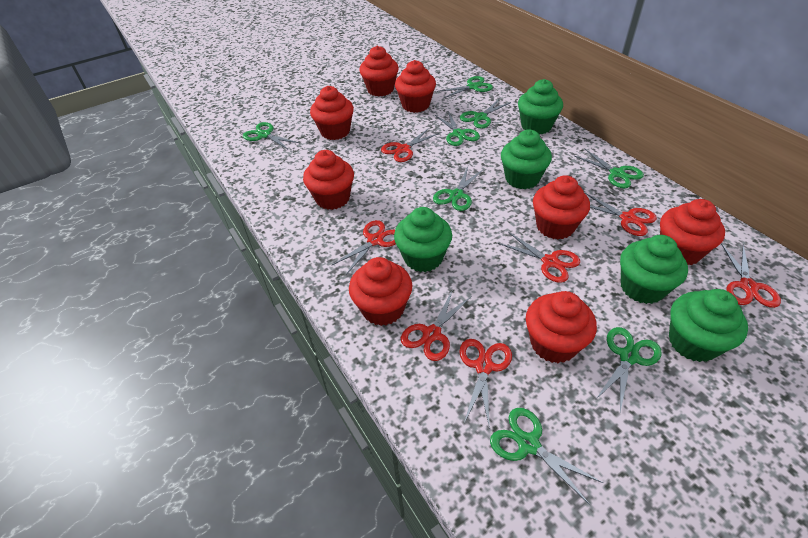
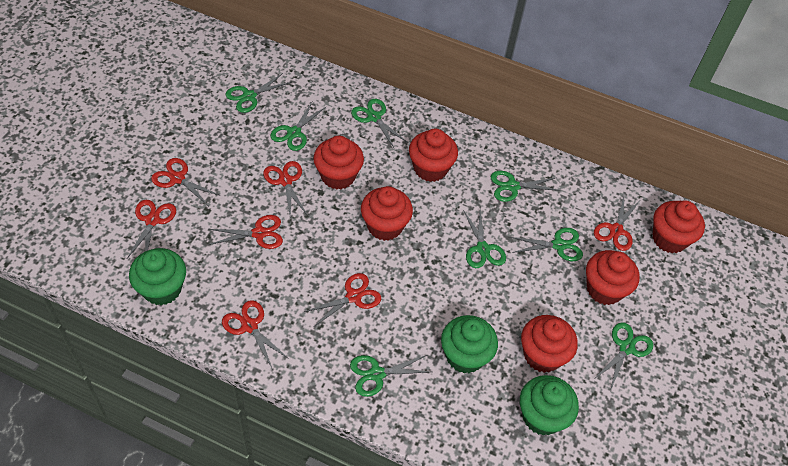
green cupcake: [394,207,452,272] [501,129,552,189] [518,79,563,134] [620,235,688,304] [669,289,748,362] = 5 -> [129,248,186,306] [441,315,498,373] [520,375,579,436] = 3
red cupcake: [303,150,354,210] [310,86,354,140] [349,257,412,326] [359,46,399,96] [395,60,436,113] [526,291,597,363] [533,175,590,240] [660,199,725,265] = 8 -> [313,136,364,190] [361,186,413,241] [409,128,458,182] [521,315,578,373] [586,250,640,305] [653,200,705,253] = 6

